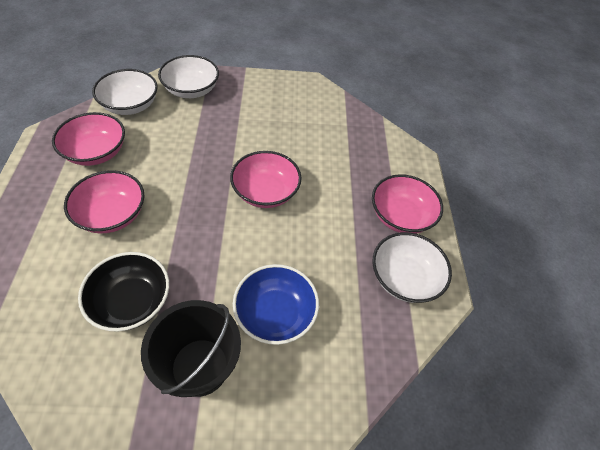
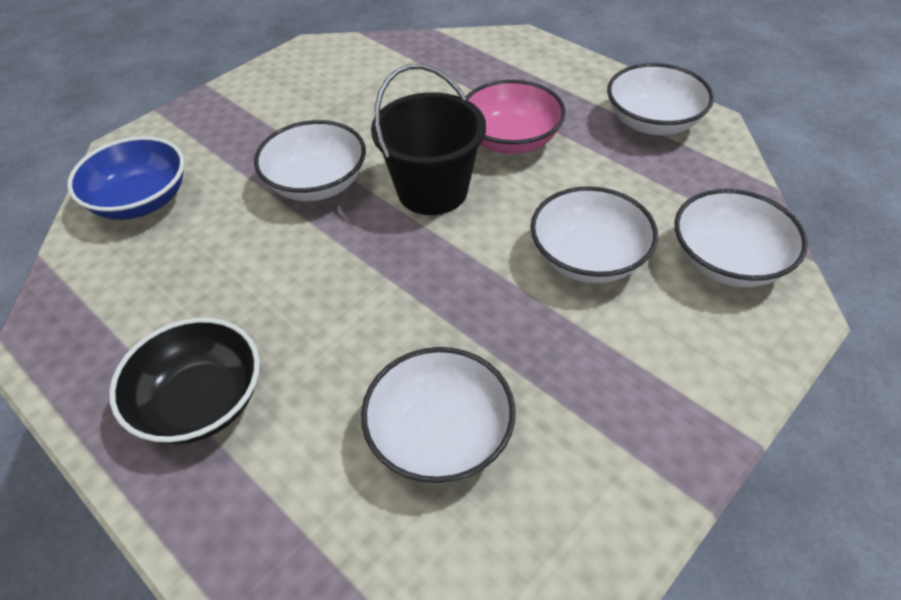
pink bowl: [52,112,125,166] [64,170,145,233] [230,151,301,208] [372,174,443,234] = 4 -> [466,80,566,154] = 1
white bowl: [92,69,158,115] [158,55,219,98] [372,232,452,303] = 3 -> [254,120,366,201] [361,347,516,484] [531,186,658,283] [607,63,714,135] [674,189,808,287] = 5

